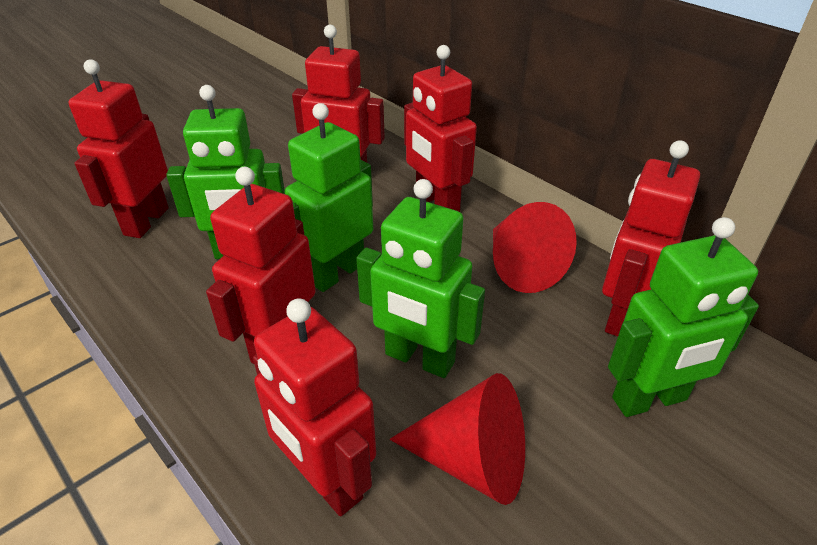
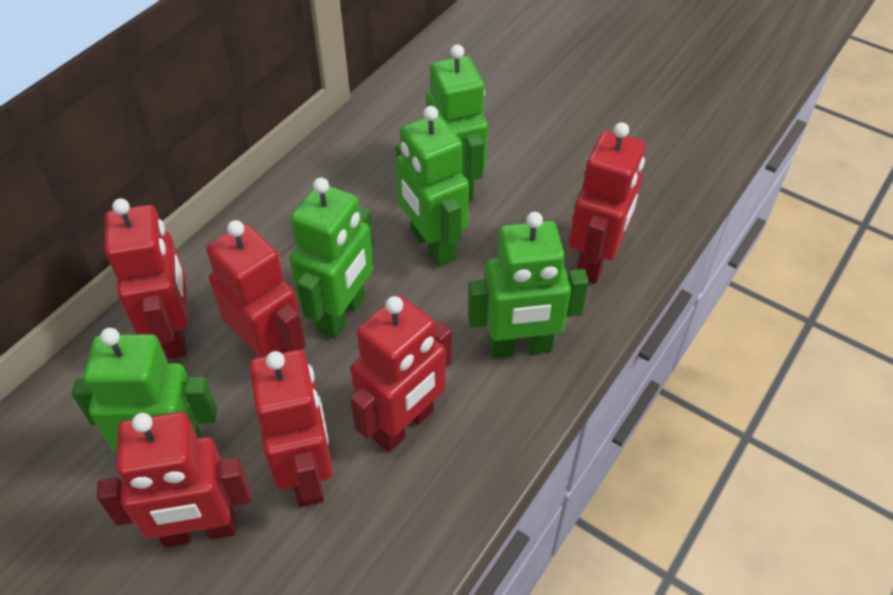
green robot: [166,85,285,259] [285,103,373,292] [356,179,485,378] [608,217,759,417] = 4 -> [72,328,217,451] [290,178,374,339] [396,106,469,267] [426,44,488,202] [467,212,589,358] = 5
red cone: [390,373,525,505] [493,202,577,293] = 2 -> none = 0

